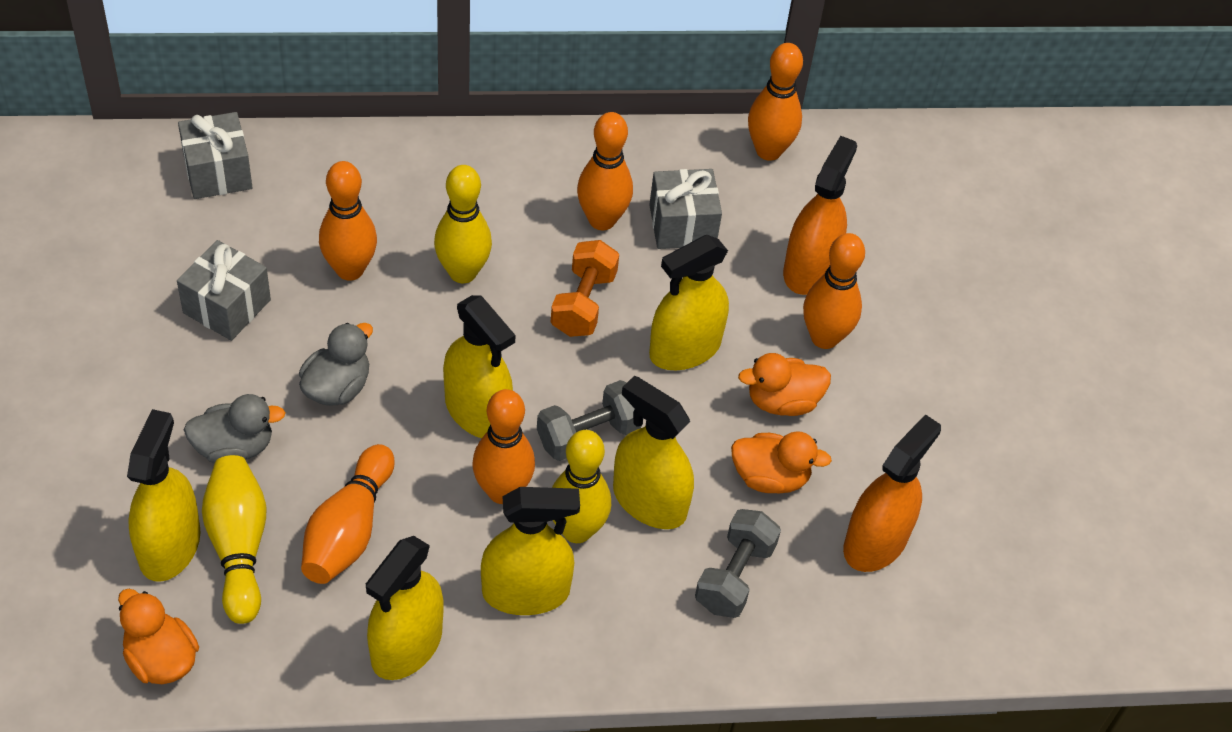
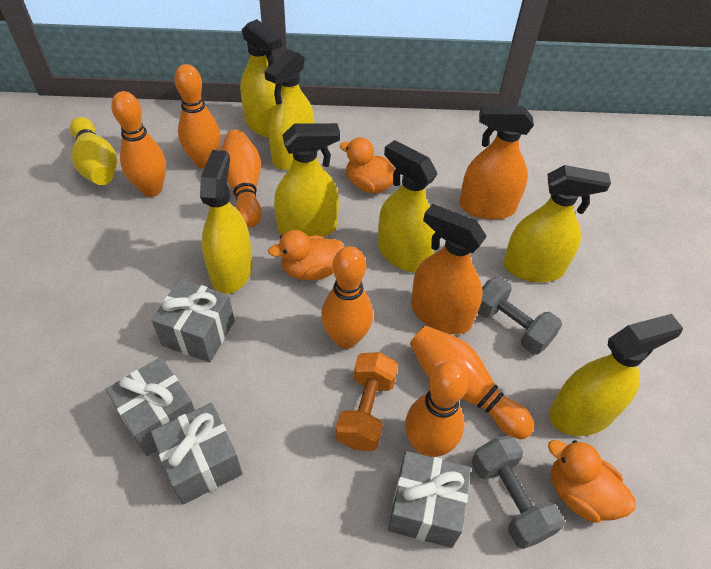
grey duck: [184,394,285,464] [299,323,373,406] = 2 -> none = 0
grey gift: [177,240,271,341] [178,112,253,199] [649,169,722,249] = 3 -> [106,357,195,456] [151,279,235,362] [151,403,242,505] [388,451,471,548] = 4
yellow bowling pin: [202,455,266,624] [434,165,492,283] [552,430,611,543] = 3 -> [70,117,117,185] = 1
yellow spray bottle: [127,409,200,582] [366,536,444,680] [443,295,516,438] [481,487,580,615] [613,376,694,529] [649,235,729,370] = 6 -> [200,150,253,294] [240,19,282,138] [264,49,314,170] [274,123,340,237] [378,140,437,272] [503,165,611,282] [549,314,683,436] = 7

